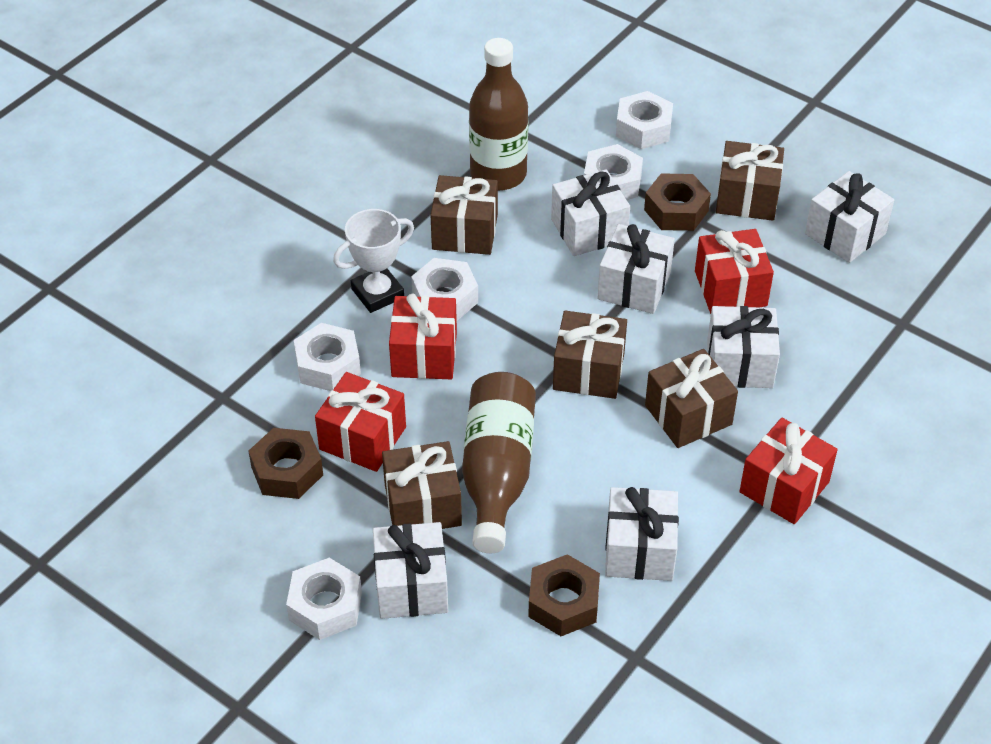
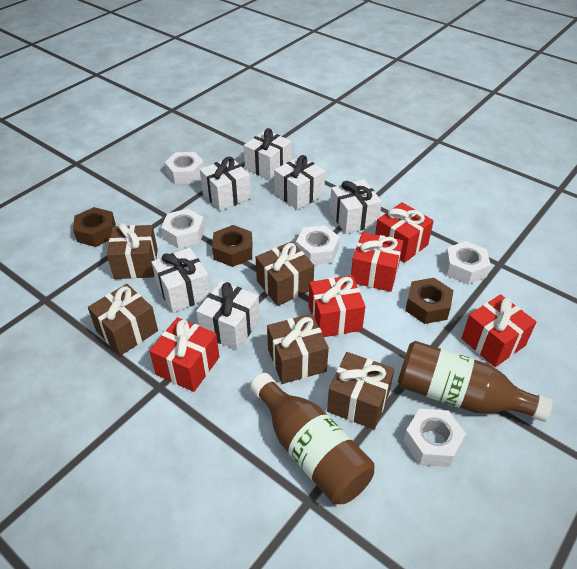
red gift: [315,372,406,472] [389,294,457,379] [695,229,774,314] [739,418,838,524] = 4 -> [149,317,219,392] [309,275,366,337] [351,232,403,292] [375,202,434,263] [461,294,536,367] = 5
white trophy: [333,209,414,313] = 1 -> none = 0

